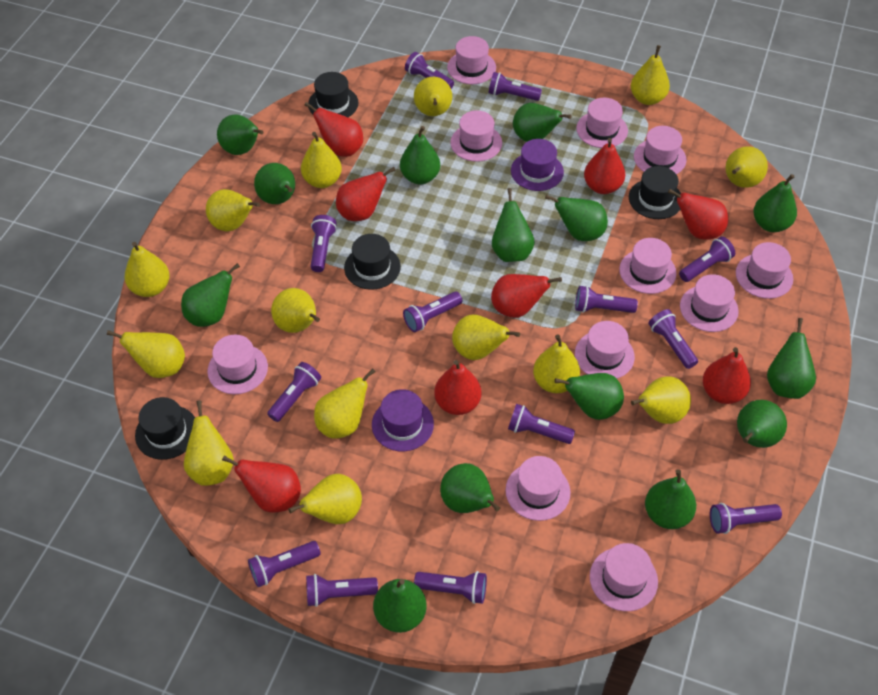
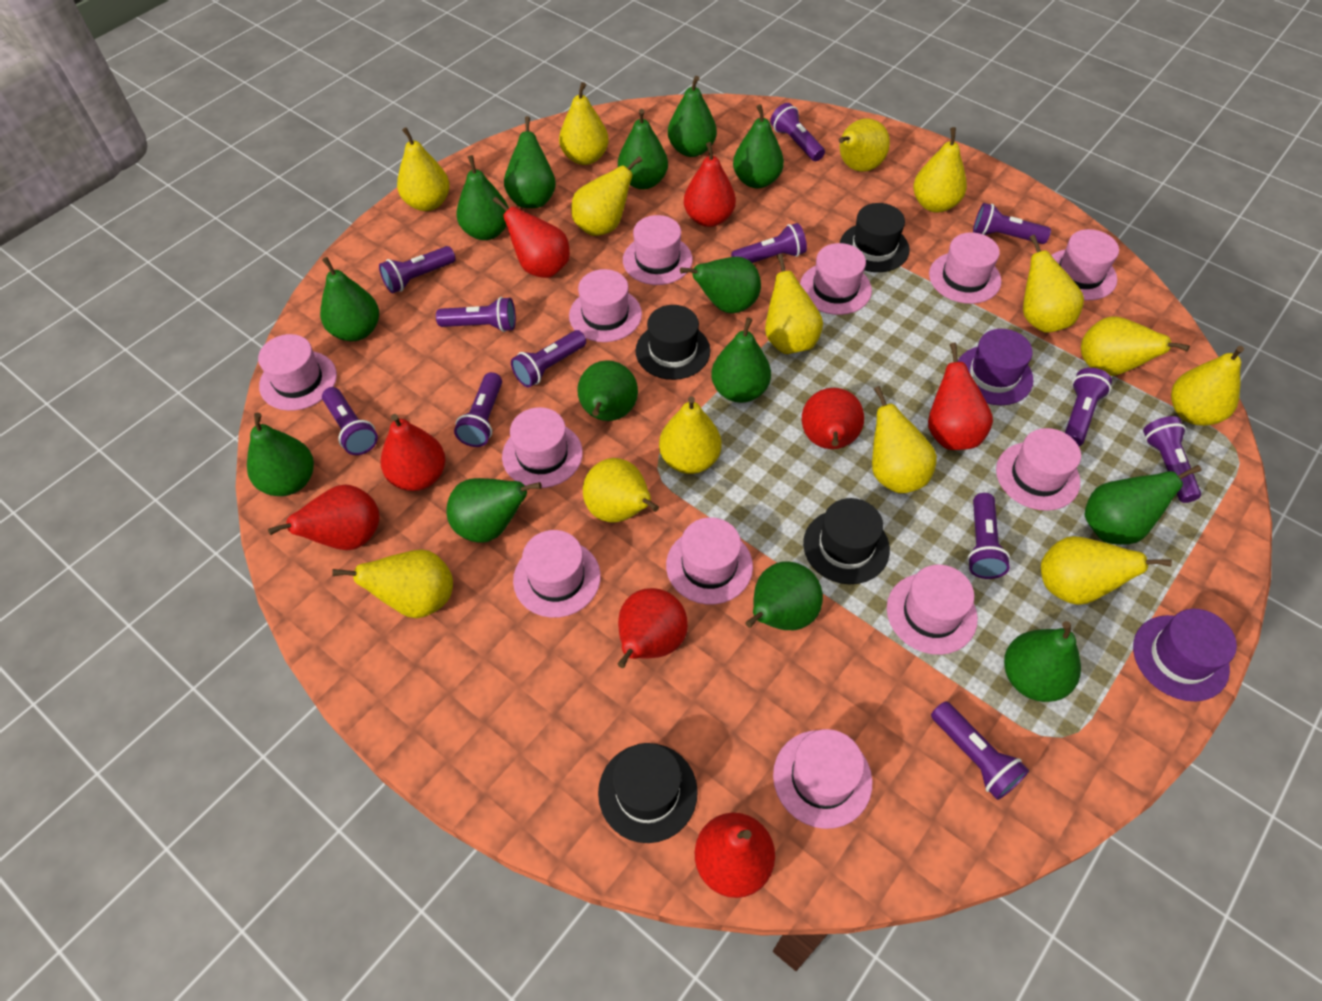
pink hat: [207,334,268,394] [447,36,496,84] [450,110,502,162] [506,456,570,521] [575,321,635,379] [576,98,628,148] [590,543,658,611] [619,238,676,294] [634,126,686,174] [680,274,739,332] [736,242,793,299] = 11 -> [258,334,337,411] [502,407,583,488] [513,530,601,618] [569,269,642,342] [623,215,693,285] [666,517,753,605] [773,729,872,829] [800,243,872,315] [887,565,978,655] [929,232,1001,304] [996,428,1081,511] [1051,229,1119,300] = 12
purple flashlight: [248,541,321,587] [267,362,321,422] [306,574,378,607] [311,215,337,272] [403,291,462,332] [405,52,454,89] [414,571,487,604] [488,72,542,101] [508,404,575,444] [575,286,638,313] [649,309,698,369] [679,236,735,282] [710,503,782,534] = 13 -> [322,387,378,455] [379,246,455,293] [436,297,516,332] [454,372,502,447] [511,330,586,388] [731,223,807,263] [770,103,825,161] [931,701,1029,800] [967,493,1011,579] [973,203,1051,244] [1065,368,1112,446] [1143,416,1201,503] = 12

